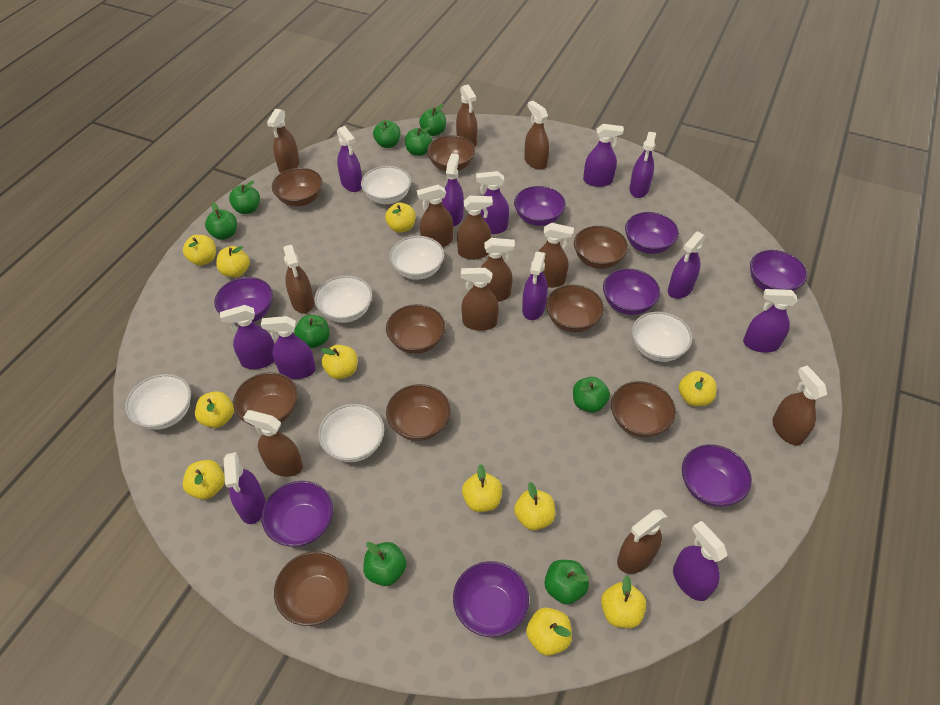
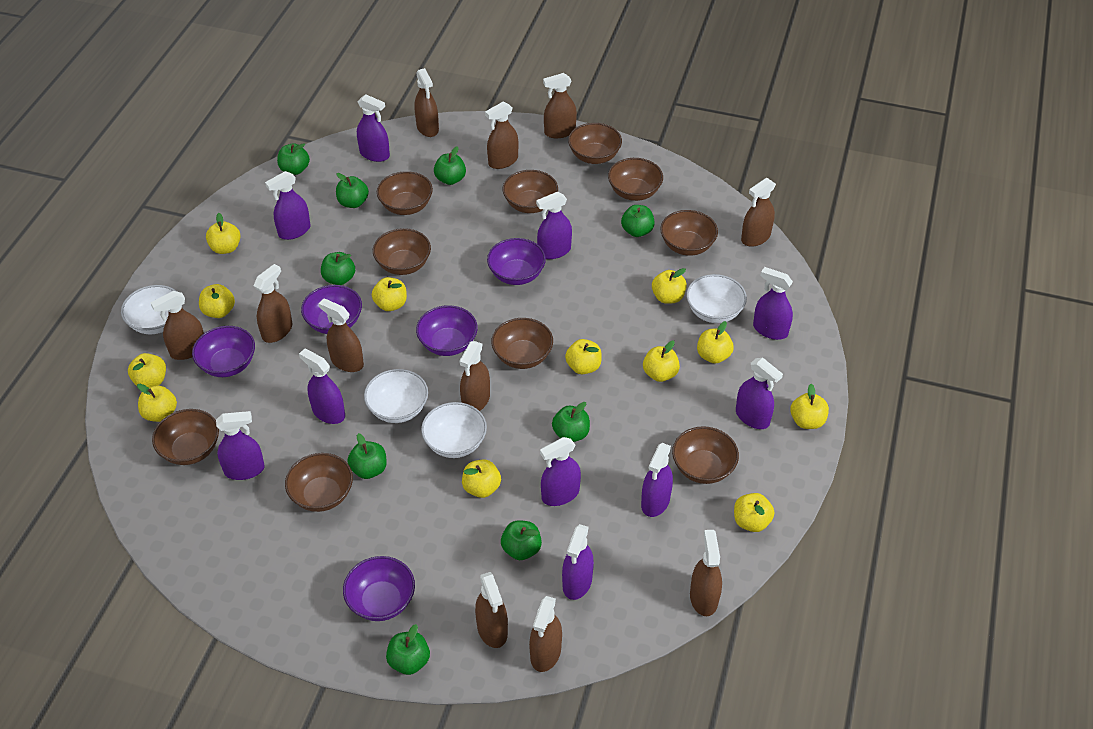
brown bowl: [233,372,298,427] [272,168,323,206] [274,551,350,626] [386,304,445,354] [386,384,451,441] [427,135,475,171] [546,285,604,332] [574,226,628,269] [611,381,676,437] = 9 -> [152,409,219,465] [285,453,353,512] [373,228,431,275] [377,171,433,215] [491,318,553,369] [503,170,558,213] [568,123,622,164] [608,158,663,201] [660,210,718,256] [672,426,739,484] = 10
brown spray bottle: [243,410,303,477] [267,109,300,173] [283,245,314,314] [417,185,453,247] [456,84,478,147] [457,196,493,260] [461,268,499,331] [480,238,515,302] [524,101,549,170] [538,223,574,288] [617,509,667,574] [773,366,827,446] = 12 -> [150,291,204,360] [254,264,292,343] [318,299,364,372] [414,68,439,137] [459,341,490,411] [475,572,508,648] [485,102,518,169] [529,596,562,672] [543,73,577,138] [690,530,722,616] [741,178,776,247] = 11
purple bowl: [214,277,273,324] [261,481,333,547] [453,561,529,637] [514,186,566,226] [603,268,660,315] [625,212,679,254] [682,444,752,507] [750,250,807,292] = 8 -> [192,326,255,377] [301,285,362,334] [343,556,415,621] [416,305,478,356] [487,238,546,285] = 5
purple spray bottle: [220,305,275,369] [224,452,266,524] [261,316,316,379] [337,126,362,192] [442,153,464,227] [476,171,509,234] [522,251,548,320] [583,124,624,187] [629,132,656,198] [668,231,706,299] [673,521,727,601] [743,289,798,353] = 12 -> [216,411,265,480] [265,171,310,240] [299,349,345,424] [357,94,390,162] [536,192,572,259] [540,437,581,506] [562,524,594,600] [641,443,673,517] [736,358,783,429] [753,267,793,340] = 10
white bowl: [125,374,191,430] [315,276,372,323] [318,404,384,462] [361,166,411,204] [390,236,444,280] [632,312,692,362] = 6 -> [121,285,176,334] [364,369,428,423] [421,402,487,458] [686,274,747,323] = 4
yellow apple: [183,235,216,266] [183,460,225,500] [195,391,234,428] [216,246,250,277] [320,345,358,379] [385,203,416,233] [462,464,502,512] [514,482,555,530] [526,607,572,656] [601,576,646,628] [679,371,717,406] = 11 -> [128,353,166,388] [137,384,177,422] [199,284,235,318] [206,213,241,254] [372,277,407,311] [462,459,501,498] [565,339,602,374] [643,340,680,382] [652,268,687,304] [697,321,734,364] [734,493,774,532] [790,384,829,429] = 12

